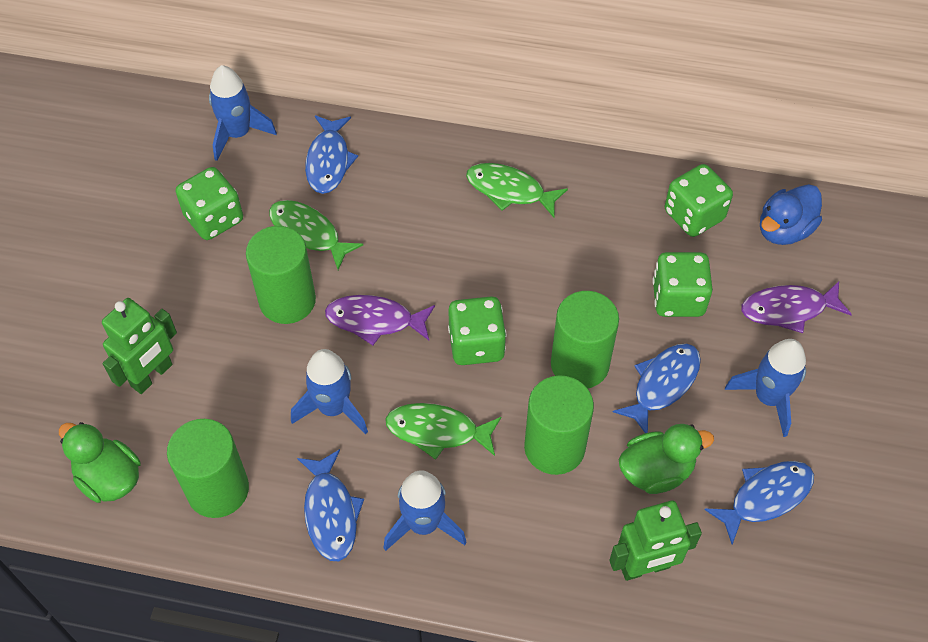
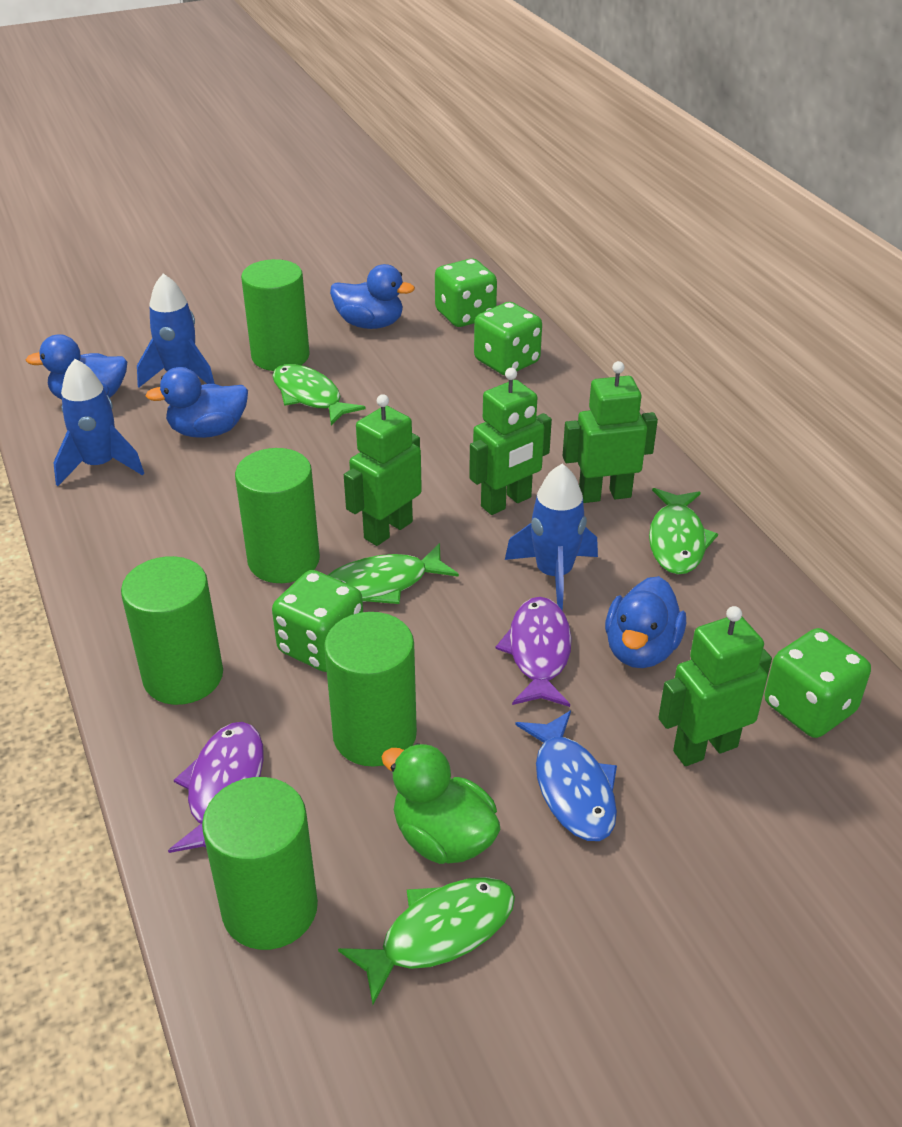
blue duck: [760,184,822,245] = 1 -> [26,334,127,400] [146,367,248,438] [330,264,415,329] [605,576,686,668] = 4
blue fish: [297,449,364,561] [305,115,358,194] [613,344,701,433] [704,461,814,545] = 4 -> [515,711,617,841] = 1
blue rocket: [209,65,277,161] [291,349,368,435] [383,470,466,551] [725,339,806,437] = 4 -> [53,359,144,486] [137,273,215,387] [505,463,598,611] = 3
green cylinder: [167,419,249,518] [246,226,316,324] [524,375,594,475] [551,291,619,389] = 4 -> [121,556,223,705] [202,777,318,950] [235,448,320,583] [241,259,310,371] [324,612,417,767] = 5
green duck: [59,422,141,503] [618,424,714,494] = 2 -> [382,743,500,864] = 1
green fish: [269,200,363,270] [385,403,501,460] [466,163,568,217] = 3 -> [272,364,366,425] [328,543,459,604] [338,877,515,1005] [649,488,718,575] = 4
green robot: [102,298,177,394] [609,501,702,581] = 2 -> [344,394,422,546] [469,368,552,515] [563,361,658,503] [658,606,772,766] = 4

